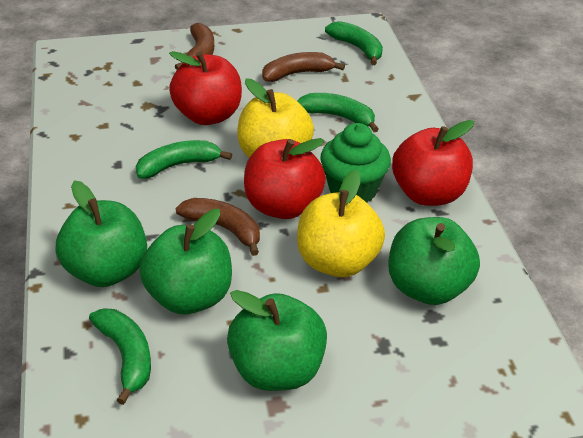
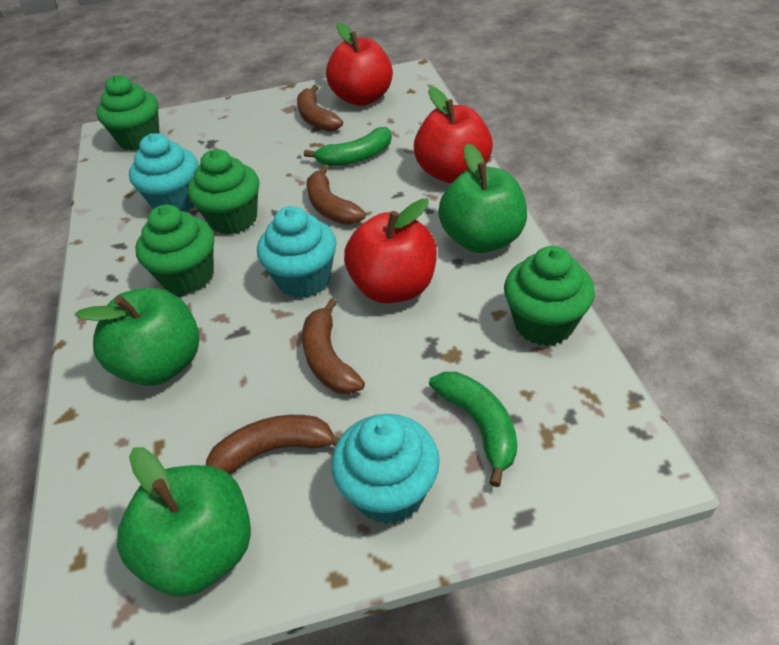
brown banana: [175,23,214,70] [176,198,260,256] [262,52,345,82] = 3 -> [206,415,339,474] [297,85,343,132] [302,298,365,394] [307,165,366,224] = 4
green apple: [56,181,147,287] [139,209,232,314] [227,290,327,391] [389,217,480,305] = 4 -> [75,288,200,386] [117,447,251,597] [438,143,527,253] = 3
green banana: [89,308,151,405] [136,140,232,179] [297,93,379,132] [325,21,383,65] = 4 -> [304,127,392,166] [429,372,518,487] = 2
green cupcake: [320,123,391,203] = 1 -> [96,75,160,151] [135,205,214,295] [188,149,259,235] [504,246,595,346] = 4
turquoise cupcake: none = 0 -> [129,133,198,212] [257,206,337,298] [332,414,440,525] = 3
yellow apple: [237,79,314,157] [297,170,385,277] = 2 -> none = 0

